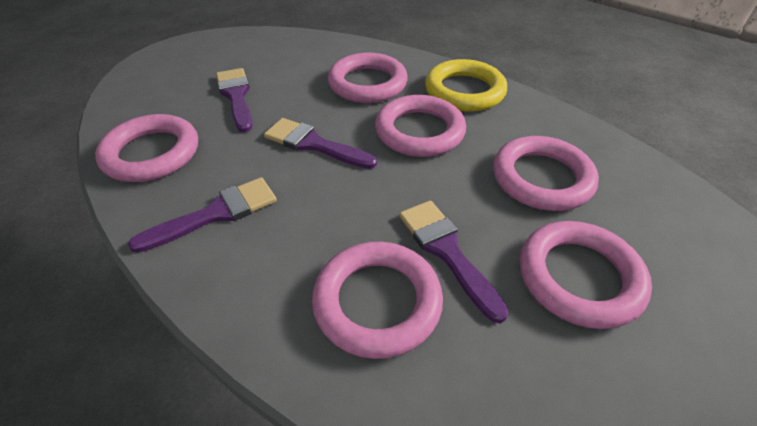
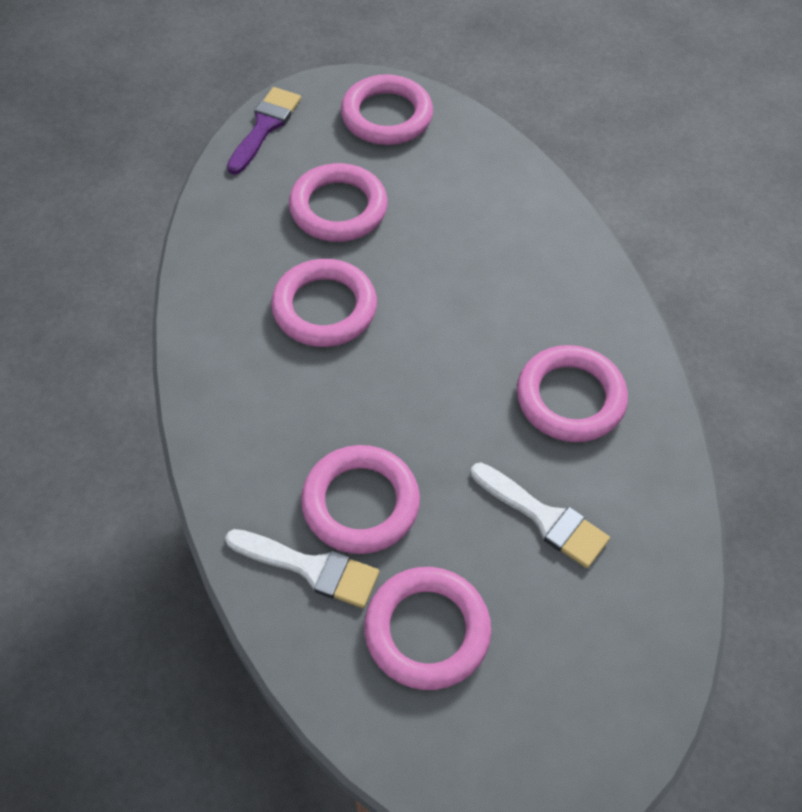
purple brush: [128,177,277,253] [216,68,253,133] [264,118,377,169] [399,200,509,323] = 4 -> [227,87,301,175] = 1
white brush: none = 0 -> [225,529,379,608] [471,463,610,568] = 2
yellow ring: [425,59,507,112] = 1 -> none = 0

